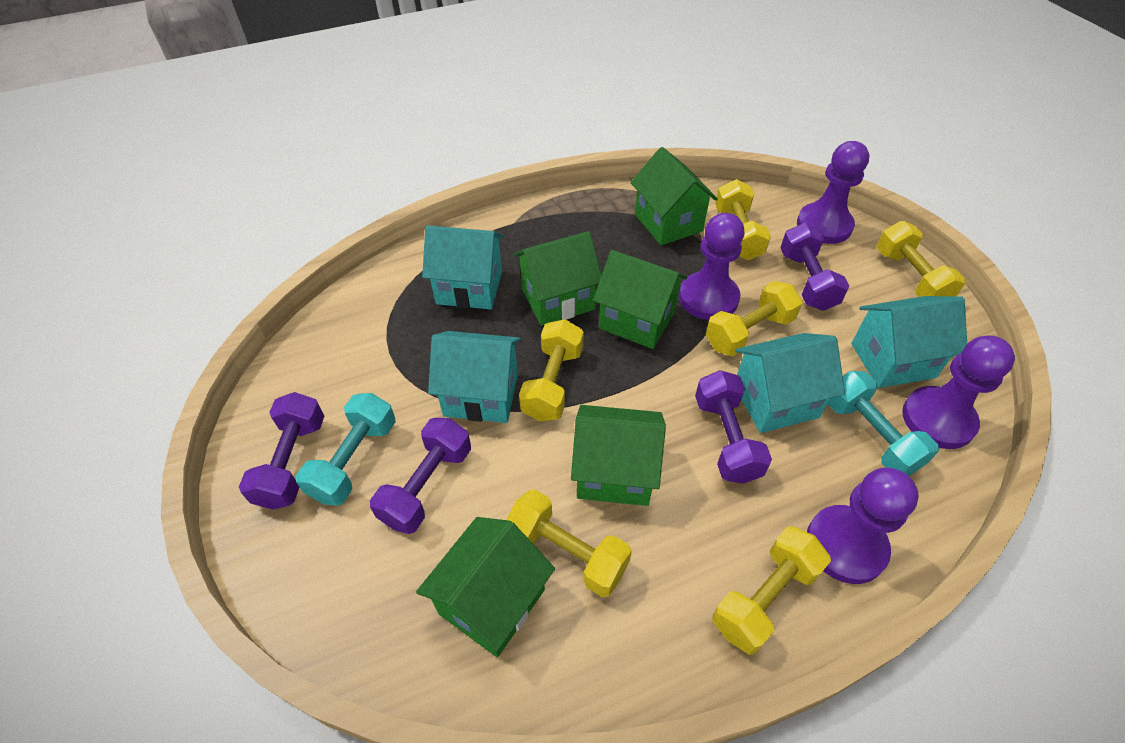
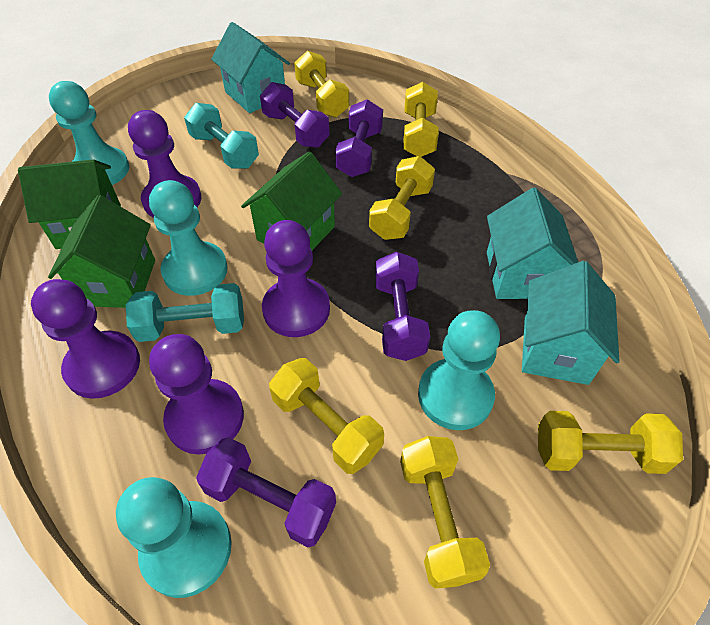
green house: [416,517,555,657] [513,231,602,326] [571,405,666,506] [593,250,687,349] [630,147,718,245] = 5 -> [18,159,121,249] [48,195,155,308] [241,152,342,250] = 3
turquoise house: [422,225,504,309] [428,331,521,423] [735,333,845,433] [851,296,967,388] = 4 -> [211,22,290,113] [487,188,578,299] [522,261,620,385] = 3
turquoise pawn: none = 0 -> [49,81,129,185] [116,477,232,598] [149,180,228,296] [418,310,500,430] = 4

